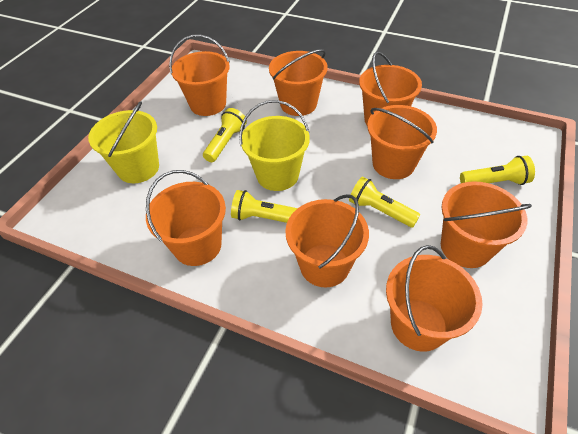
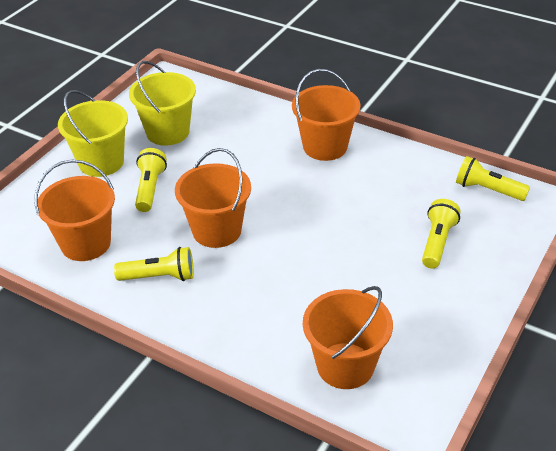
orange bucket: [146,170,226,266] [169,34,230,116] [269,49,328,116] [285,194,369,288] [359,51,422,125] [367,105,437,179] [386,245,483,352] [441,181,532,268] = 8 -> [35,160,115,261] [175,148,251,248] [292,69,361,161] [303,286,393,389] = 4

